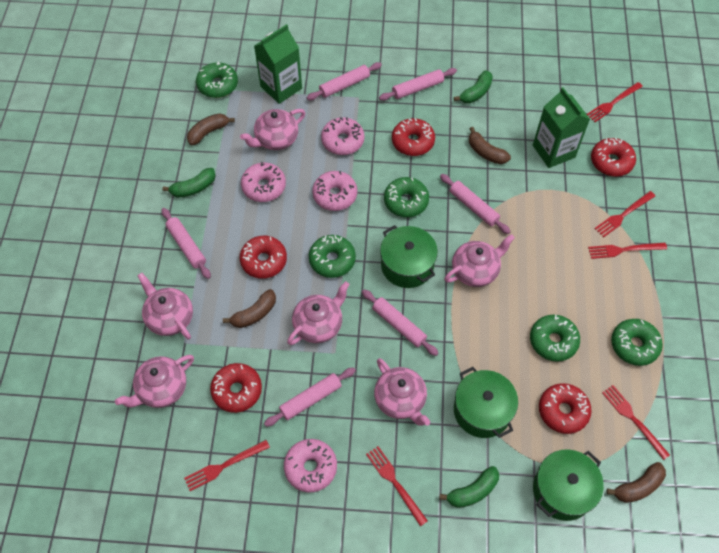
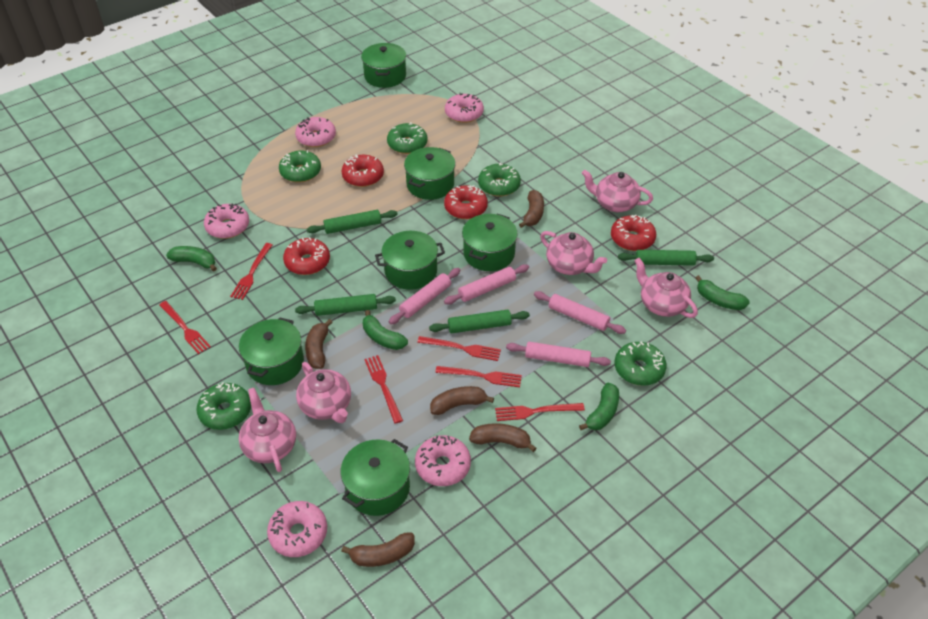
brown banana: [187,113,235,145] [223,289,276,328] [469,127,511,164] [607,462,666,503] = 4 -> [305,319,333,369] [341,532,415,567] [430,386,494,415] [469,423,536,452] [519,190,544,228] = 5
green banana: [162,168,216,198] [439,466,499,508] [454,70,493,103] = 3 -> [166,246,217,271] [363,310,408,350] [579,383,619,430] [695,275,750,310] = 4
green carton: [254,24,302,104] [533,87,590,168] = 2 -> none = 0
green pot: [380,225,438,288] [454,367,518,438] [533,449,604,521] = 3 -> [239,317,304,385] [341,439,410,516] [361,43,406,88] [375,231,445,290] [404,147,455,200] [462,214,518,271] = 6
green rolling pin: none = 0 -> [295,294,396,316] [307,210,398,234] [429,310,530,333] [618,250,714,266] = 4
pink donut: [241,162,286,202] [284,439,337,492] [312,171,357,211] [321,117,365,155] = 4 -> [204,203,249,239] [267,501,327,557] [295,117,336,147] [415,435,471,486] [445,93,484,123] = 5
pink rolling pin: [161,208,211,279] [264,367,356,427] [307,62,382,100] [362,289,439,356] [379,68,457,101] [440,174,511,234] = 6 -> [389,268,461,324] [444,264,529,305] [506,342,611,367] [534,291,626,334] = 4
pink teapot: [115,355,194,408] [137,273,193,340] [240,109,305,150] [287,281,350,345] [374,358,430,426] [444,234,515,287] = 6 -> [239,388,296,472] [296,362,351,423] [540,231,607,275] [582,170,653,212] [634,258,698,318] = 5
red donut: [210,363,262,413] [240,236,287,279] [392,118,435,156] [539,383,592,434] [591,138,636,177] = 5 -> [283,237,330,275] [342,155,384,187] [444,185,488,219] [611,214,656,251] = 4

